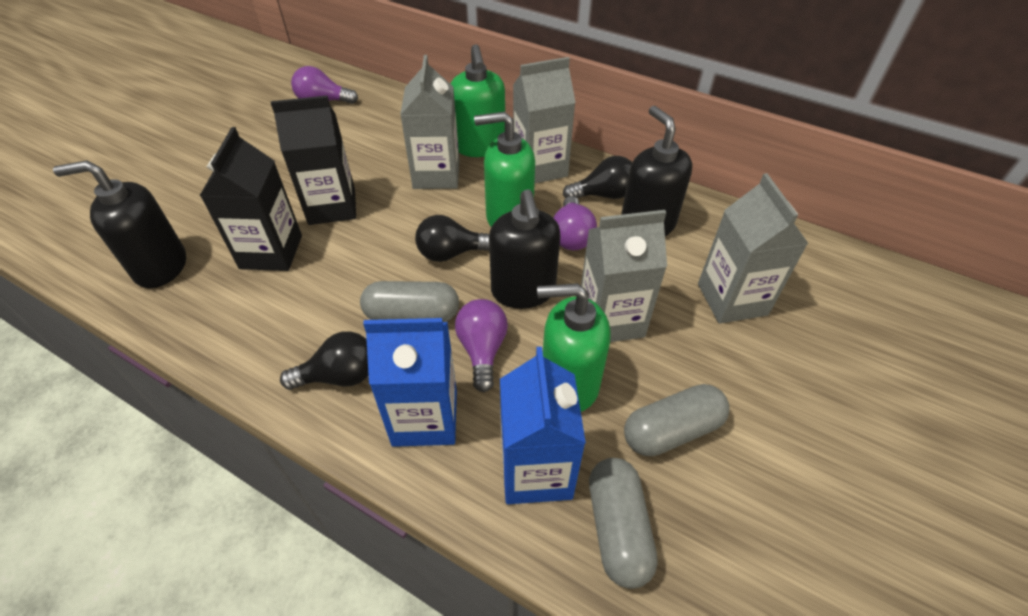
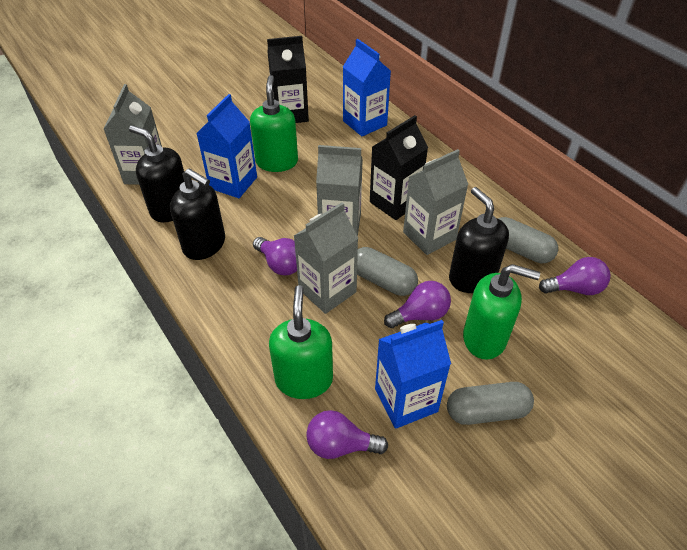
black light bulb: [280,331,369,390] [415,215,489,262] [563,156,632,199] = 3 -> none = 0
blue carton: [363,318,457,447] [500,347,586,504] = 2 -> [196,94,257,198] [343,39,391,136] [375,320,451,429] = 3
purple light bulb: [291,66,358,104] [455,299,508,392] [554,196,597,250] = 3 -> [253,237,297,275] [306,410,388,459] [384,281,451,328] [539,257,610,295] = 4

